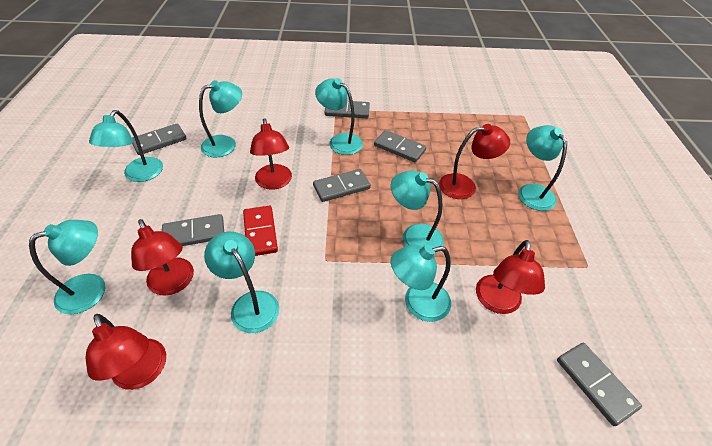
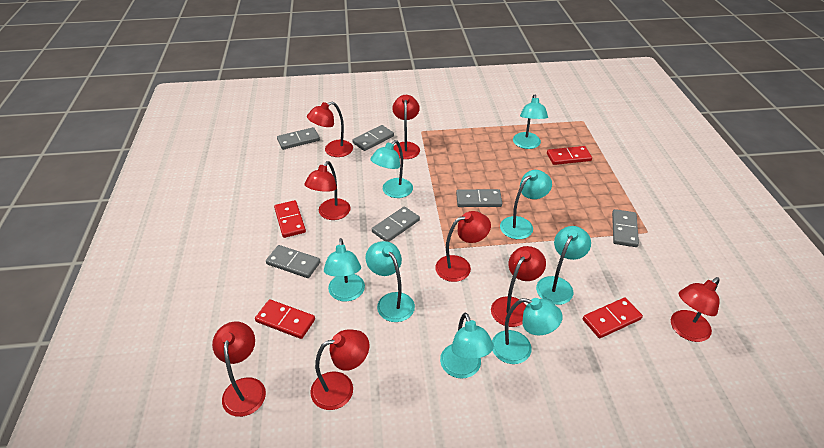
red domino: [243,206,278,256] = 1 -> [255,299,315,339] [274,200,306,238] [547,146,592,165] [583,298,643,338] = 4
red lamp: [86,314,166,390] [131,219,194,296] [250,118,292,190] [439,124,510,199] [476,240,545,314] = 5 -> [212,322,266,417] [305,161,351,220] [307,102,353,157] [310,329,369,410] [392,95,420,159] [435,211,491,282] [491,246,546,327] [671,277,720,342] = 8

